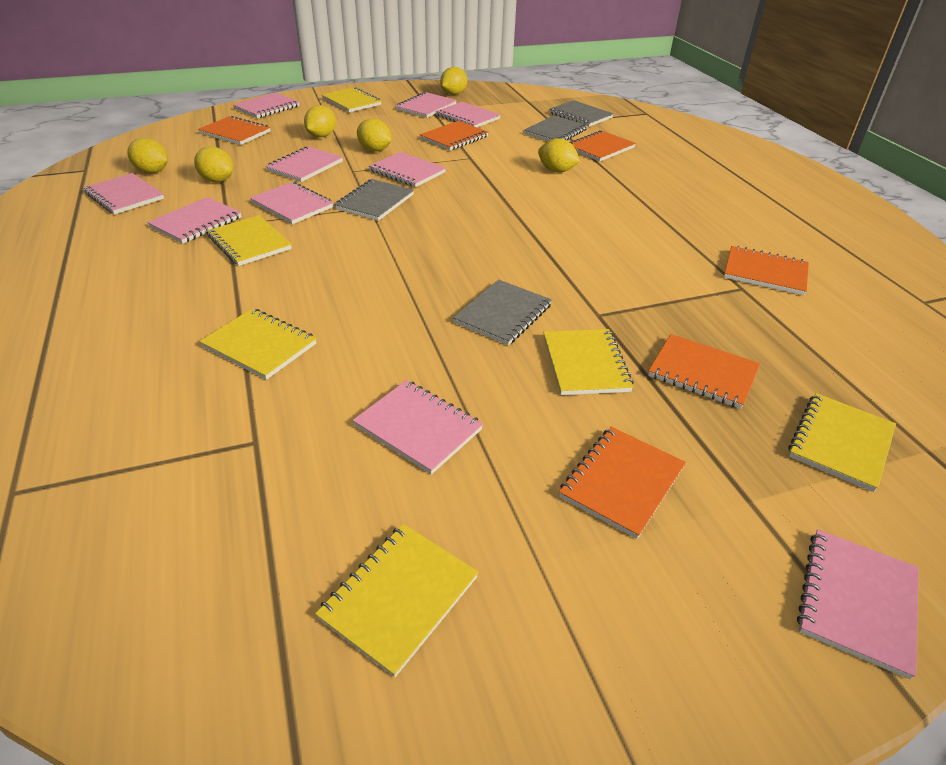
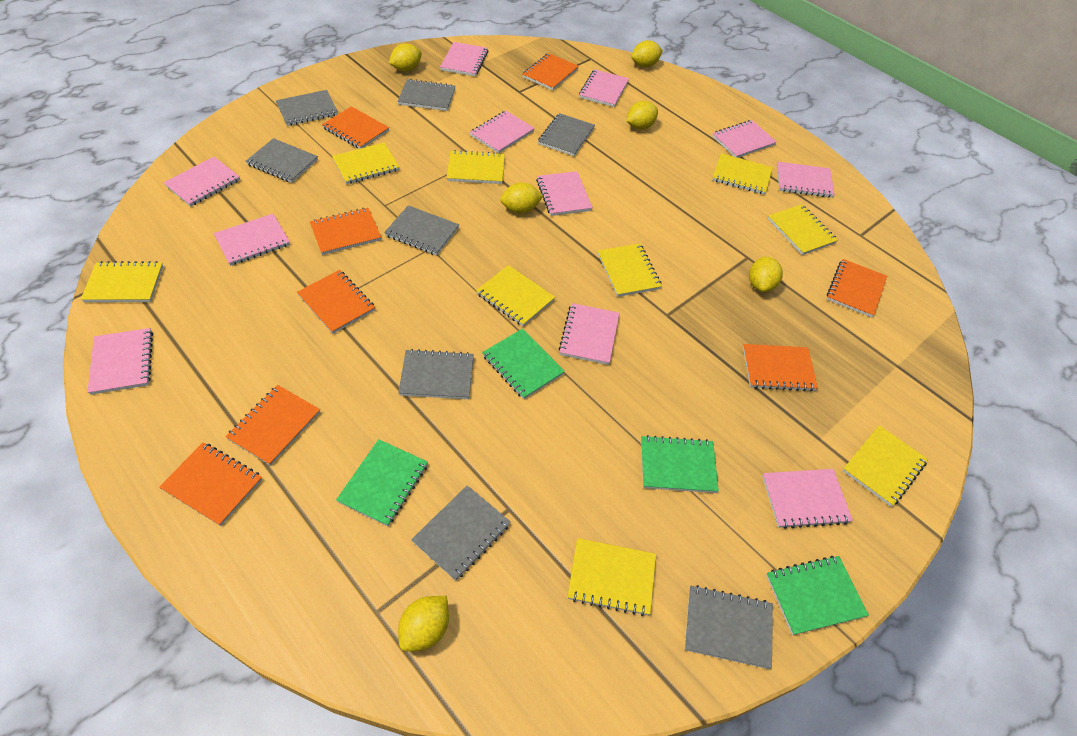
green notebook: none = 0 -> [336,439,428,526] [482,329,565,399] [641,435,719,493] [766,556,869,635] = 4
grey notebook: [334,179,414,221] [453,279,552,345] [524,115,588,141] [549,100,614,127] = 4 -> [246,138,318,183] [276,90,338,126] [384,205,459,256] [398,79,455,111] [398,349,474,399] [411,485,511,581] [538,113,595,156] [685,585,773,669] = 8
orange notebook: [198,116,271,145] [420,121,489,151] [559,427,686,539] [570,130,636,162] [648,334,760,409] [724,246,809,295] = 6 -> [159,442,262,526] [226,385,320,466] [297,270,375,334] [310,208,381,255] [322,106,389,149] [522,53,579,90] [743,344,818,392] [827,259,887,317] = 8
pink notebook: [83,173,164,215] [147,197,242,244] [233,92,300,118] [250,182,334,224] [266,146,343,182] [353,380,483,474] [369,152,446,187] [396,92,457,118] [436,102,501,127] [797,529,919,680] = 10 -> [87,328,153,395] [164,157,240,207] [214,214,290,266] [440,42,489,76] [470,111,535,154] [536,171,593,216] [558,303,620,365] [579,69,629,107] [712,120,776,158] [762,469,853,529] [777,162,835,198] = 11
yellow notebook: [200,308,317,380] [207,215,292,266] [315,524,479,677] [322,87,381,112] [543,329,634,395] [788,393,896,492] = 6 -> [81,261,163,302] [332,142,399,184] [447,150,505,184] [476,265,555,326] [568,538,656,616] [598,243,662,297] [712,153,773,195] [768,204,838,255] [842,425,928,507] = 9

